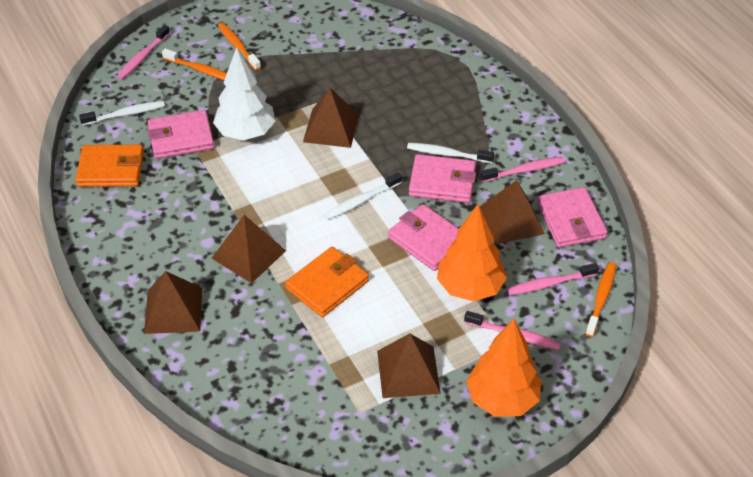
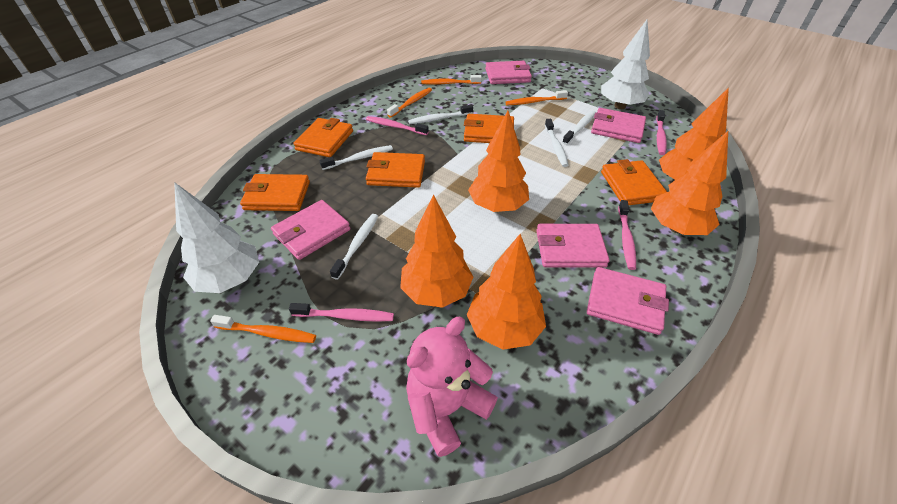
brown pyramid: [144,271,202,334] [211,215,286,283] [303,88,359,148] [377,333,441,398] [479,180,545,244] = 5 -> none = 0
orange toothbrush: [162,49,227,80] [218,23,261,71] [585,262,616,337] = 3 -> [210,315,316,343] [387,88,432,118] [421,75,482,85] [505,90,568,105] = 4
orange tree: [437,204,507,301] [466,319,541,417] = 2 -> [400,195,473,308] [467,234,546,350] [468,111,529,212] [651,131,728,235] [659,87,729,180] = 5
orange wallet: [75,145,144,187] [285,247,369,317] = 2 -> [240,174,310,211] [293,118,353,157] [366,152,425,188] [464,114,514,143] [601,159,667,205] = 5
pink teddy bear: none = 0 -> [406,317,498,457] = 1
pink wallet: [147,110,214,159] [388,204,459,271] [409,154,476,203] [537,187,607,248] = 4 -> [271,200,350,260] [485,61,532,84] [536,224,610,268] [587,267,669,335] [591,108,646,143] = 5
white toothbrush: [79,101,165,126] [324,172,402,220] [407,143,494,163] = 3 -> [319,145,393,170] [330,214,378,280] [408,105,473,124] [545,119,568,167] [562,110,596,145] = 5
white tree: [213,47,276,140] = 1 -> [174,182,259,293] [601,20,650,109] = 2

